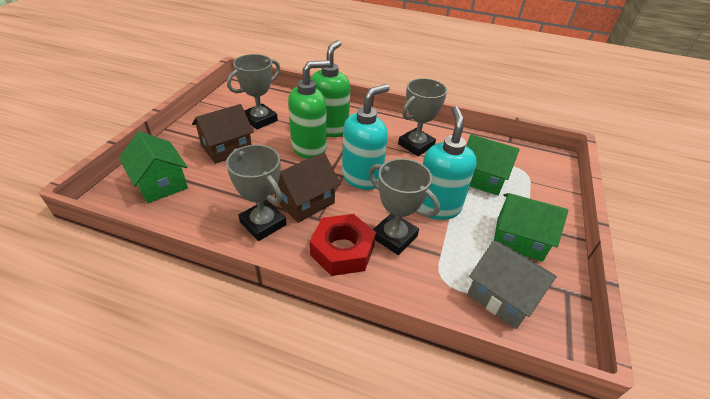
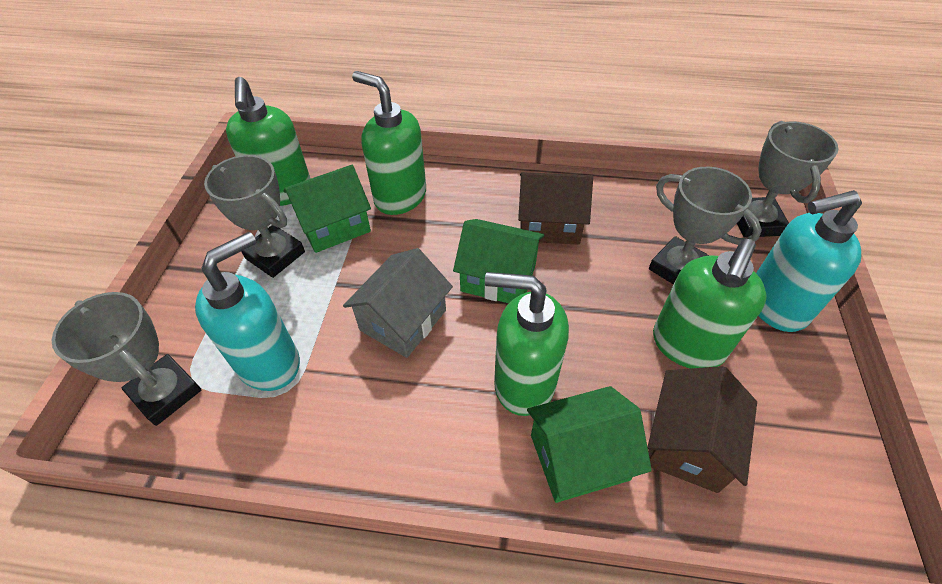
green soap dispenser: [288,60,330,159] [310,40,350,137] = 2 -> [226,77,311,206] [352,71,426,215] [485,272,569,416] [653,239,767,368] = 4
red nut: [310,214,376,276] = 1 -> none = 0

